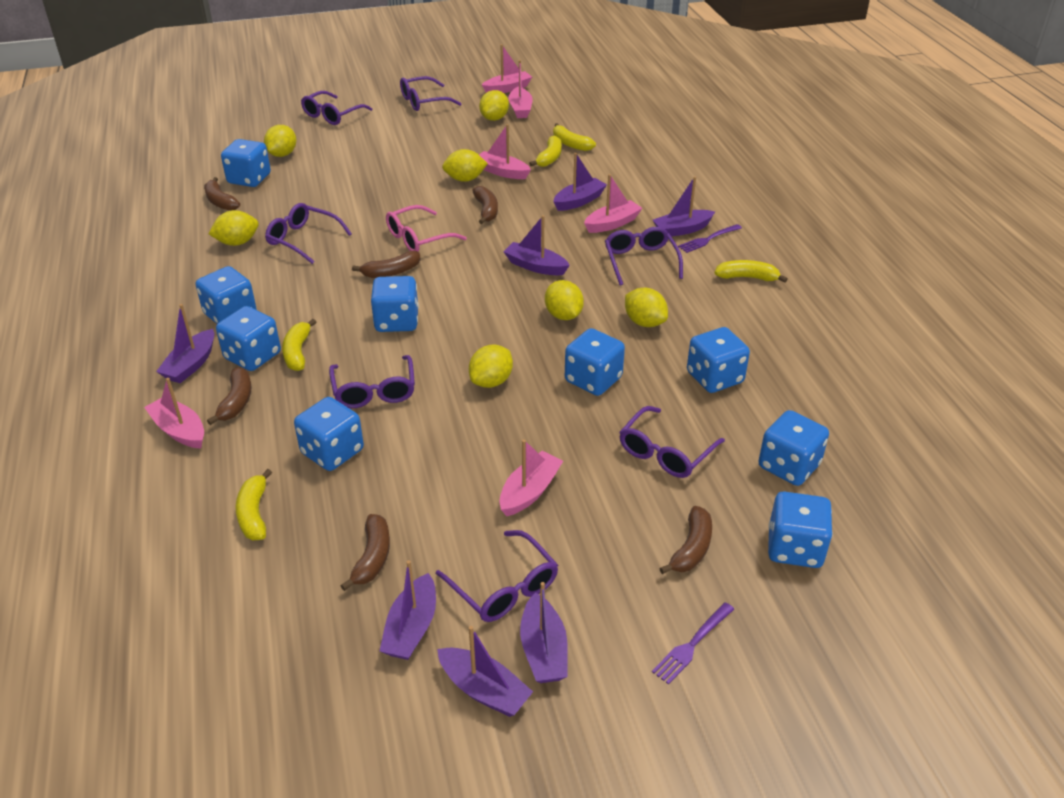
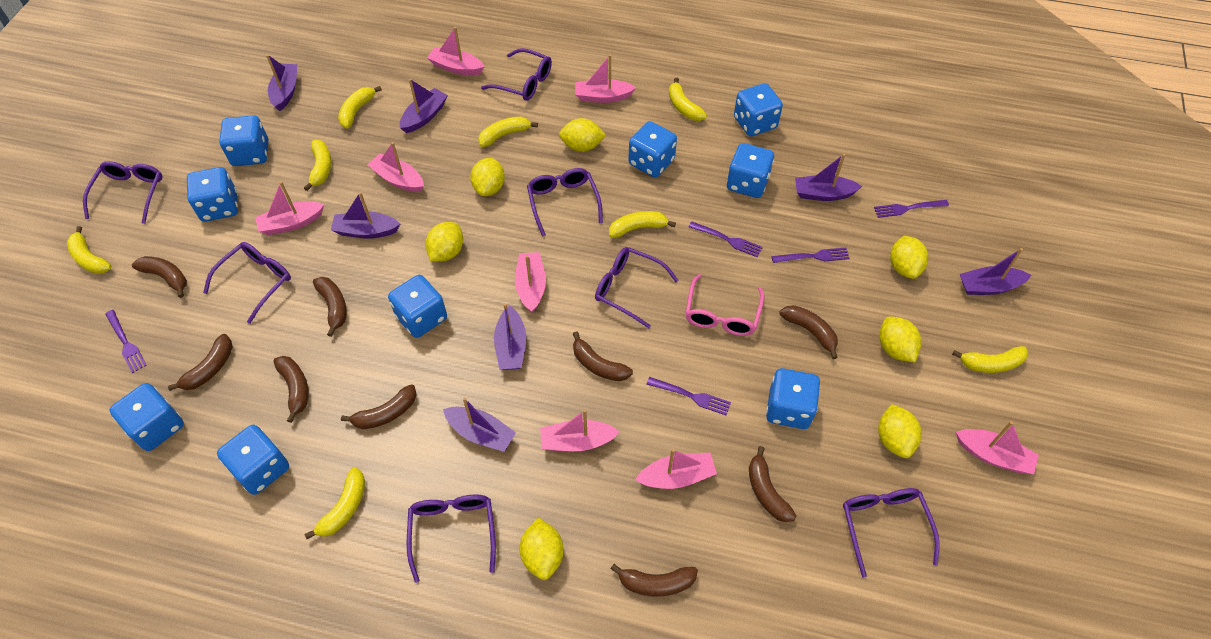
brown banana: [204,177,240,211] [207,367,251,425] [341,514,390,591] [352,251,421,278] [472,186,498,224] [659,506,712,574] = 6 -> [132,256,187,298] [168,334,233,391] [273,356,309,423] [313,277,347,337] [341,384,417,429] [573,331,633,381] [611,564,698,597] [749,446,796,522] [779,305,838,359] = 9
pink boat: [144,378,204,449] [479,124,531,179] [482,44,532,93] [499,439,563,516] [508,60,533,118] [584,174,642,233] = 6 -> [255,181,324,235] [368,142,424,192] [427,27,485,75] [515,252,546,313] [540,409,620,451] [575,55,636,103] [635,449,717,489] [956,421,1039,475] = 8
purple fork: [652,602,734,685] [678,224,742,253] = 2 -> [105,310,147,373] [647,377,731,415] [689,221,763,258] [772,248,850,263] [874,200,949,218] = 5
yellow banana: [236,469,272,540] [282,319,316,371] [529,136,562,167] [553,123,596,151] [715,260,788,283] = 5 -> [67,226,112,274] [304,140,331,191] [304,467,365,539] [338,86,382,128] [478,116,538,147] [609,211,676,238] [669,78,707,121] [952,346,1028,373] = 8

